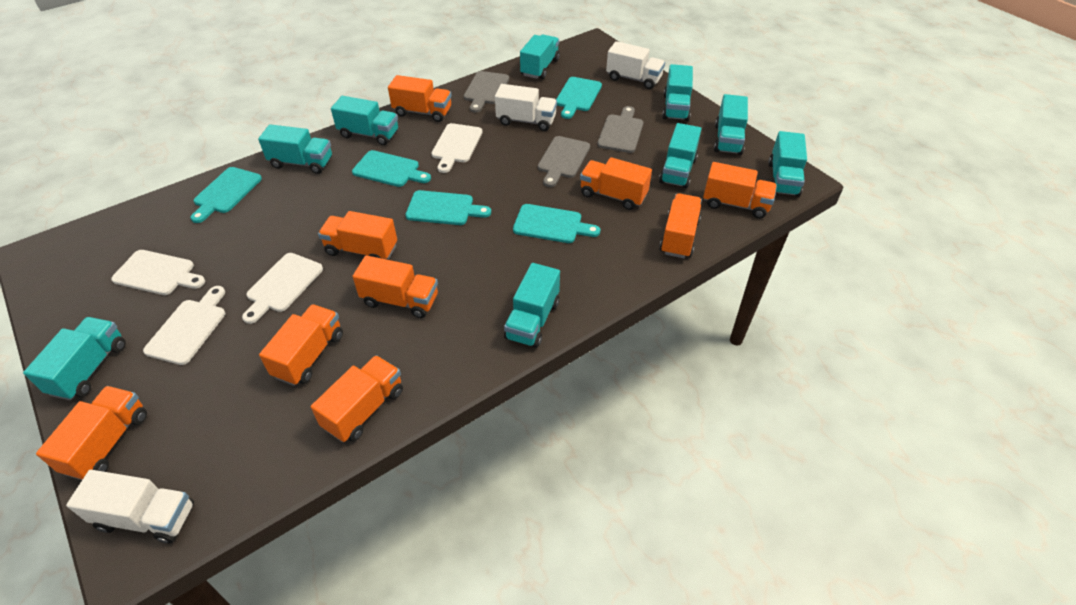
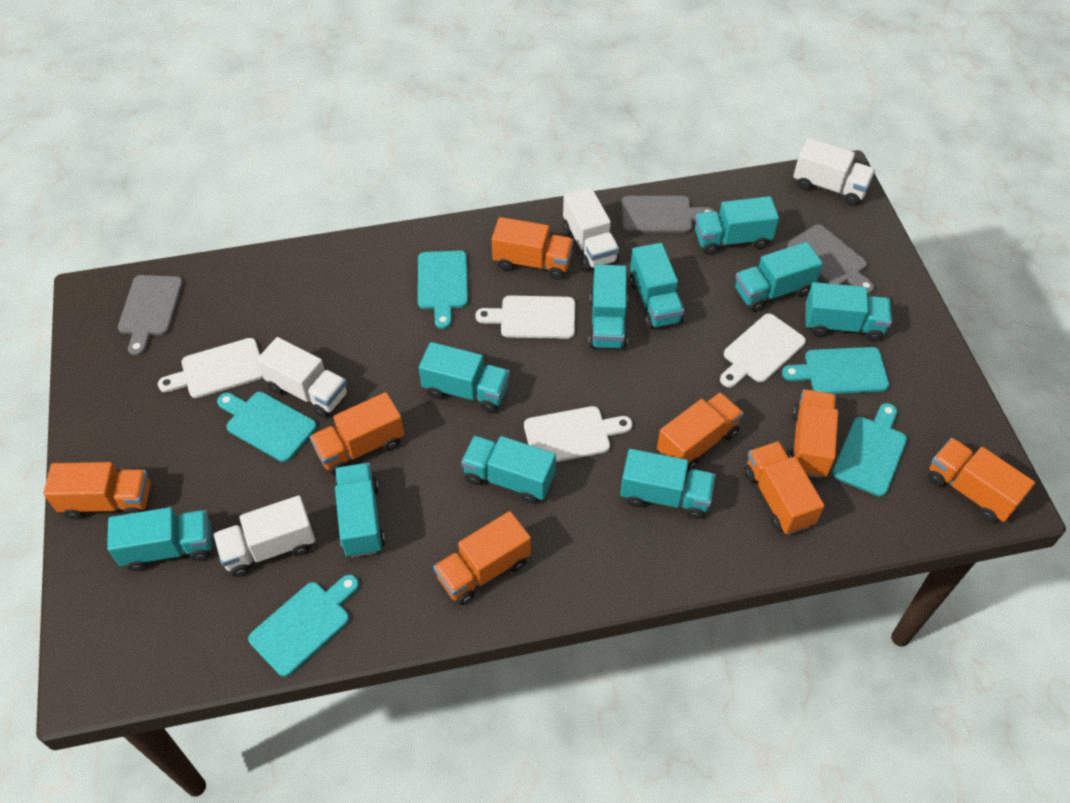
orange truck: [36,386,147,480] [259,304,343,386] [311,355,403,442] [318,211,397,259] [353,255,438,318] [388,75,452,122] [580,157,652,210] [659,193,702,258] [703,162,777,219] = 9 -> [43,462,150,519] [310,392,404,475] [434,511,531,605] [492,217,574,279] [657,392,743,472] [744,441,824,535] [789,389,838,478] [928,438,1035,522] = 8
turquoise truck: [23,317,126,400] [258,124,332,174] [331,96,398,145] [504,263,560,348] [520,34,560,79] [659,123,701,188] [662,64,693,121] [714,94,748,155] [768,131,807,197] = 9 -> [107,507,212,571] [335,463,385,557] [419,342,510,413] [461,436,556,504] [589,264,628,349] [620,449,716,519] [629,243,684,329] [695,196,779,255] [735,242,823,312] [805,282,892,342] = 10
white truck: [66,470,194,543] [495,84,557,131] [606,41,665,89] = 3 -> [213,495,315,577] [257,337,348,418] [563,187,619,270] [793,138,875,206] = 4

